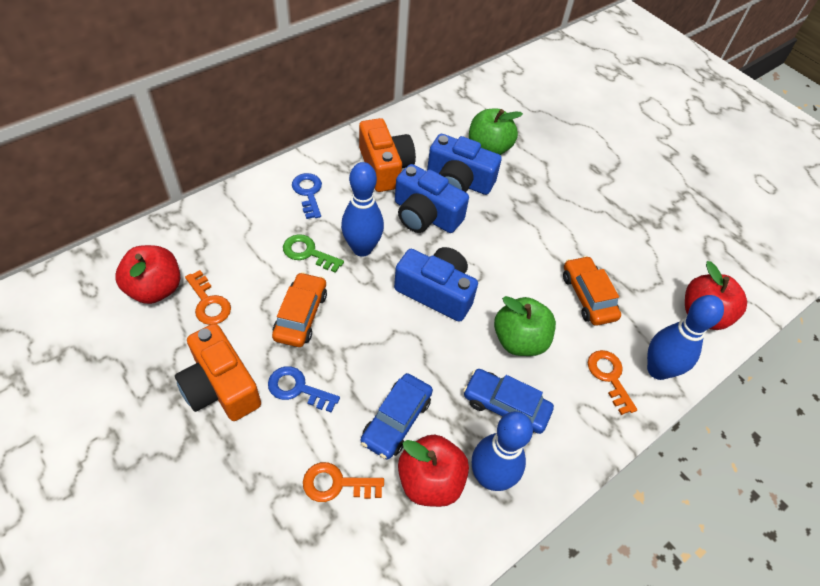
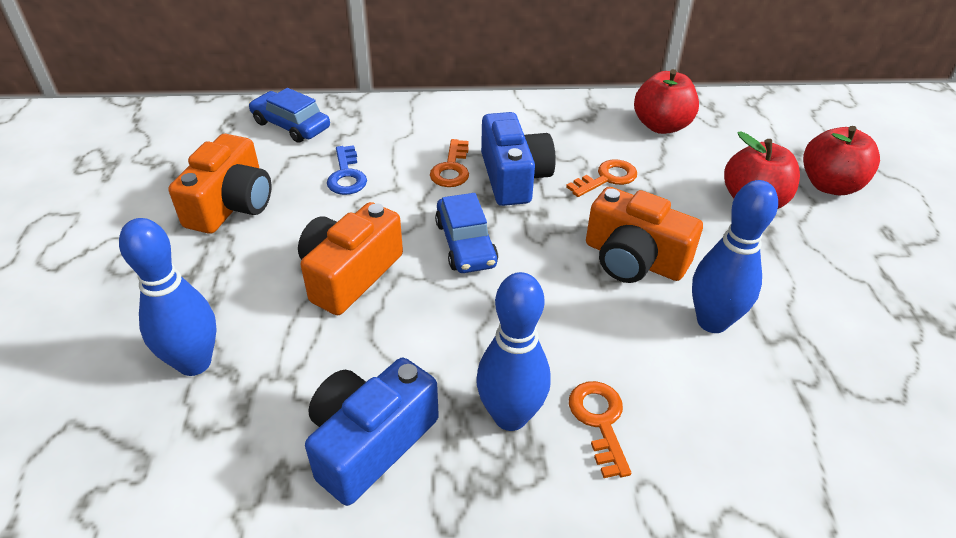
blue camera: [394,247,478,322] [395,164,469,233] [427,134,502,195] = 3 -> [305,358,439,506] [481,112,556,206] = 2
blue key: [268,366,340,413] [292,173,322,219] = 2 -> [327,145,367,195] = 1
green apple: [469,109,523,155] [494,296,556,356] = 2 -> none = 0
green key: [283,234,344,273] = 1 -> none = 0
orange camera: [175,323,261,421] [359,118,416,192] = 2 -> [168,134,271,234] [298,202,403,315] [586,187,703,283] = 3
orange car: [272,272,327,347] [563,256,621,326] = 2 -> none = 0

